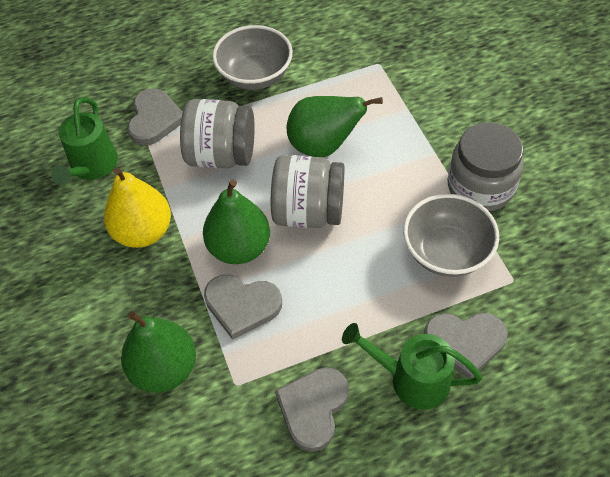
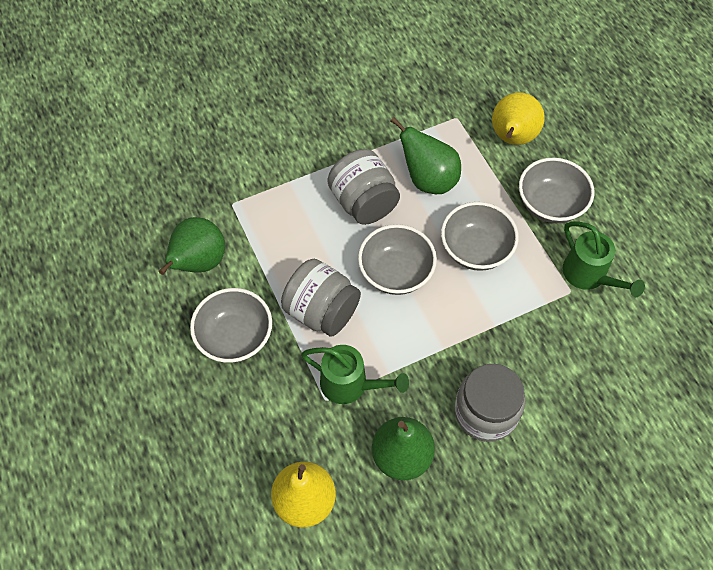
grey bowl: [212,25,293,90] [403,194,499,277] = 2 -> [190,288,272,363] [358,224,437,295] [441,202,519,271] [519,158,594,223] = 4
grey heart: [128,88,183,146] [204,275,282,340] [275,367,349,452] [424,313,508,378] = 4 -> none = 0
yellow pear: [104,167,171,248] = 1 -> [271,462,336,528] [492,92,545,145] = 2

